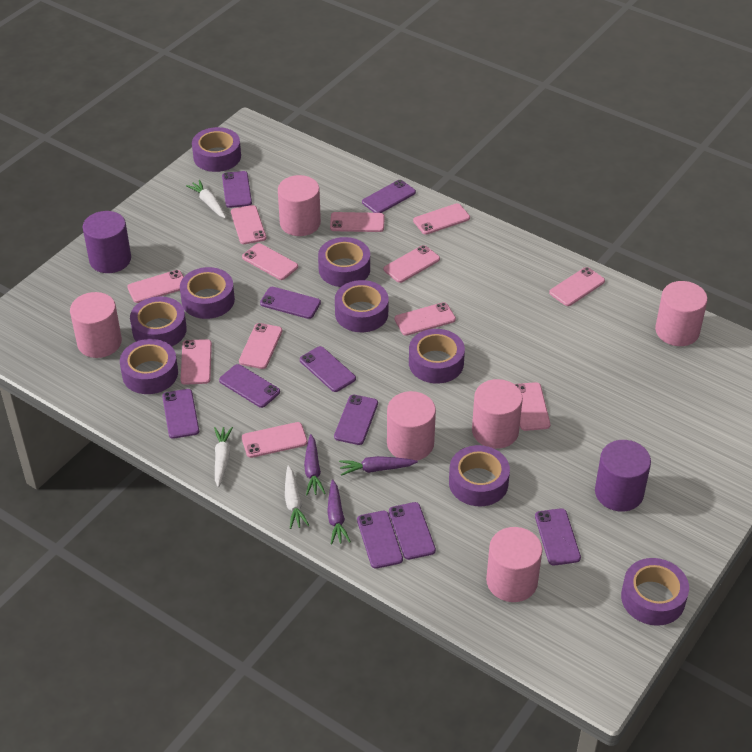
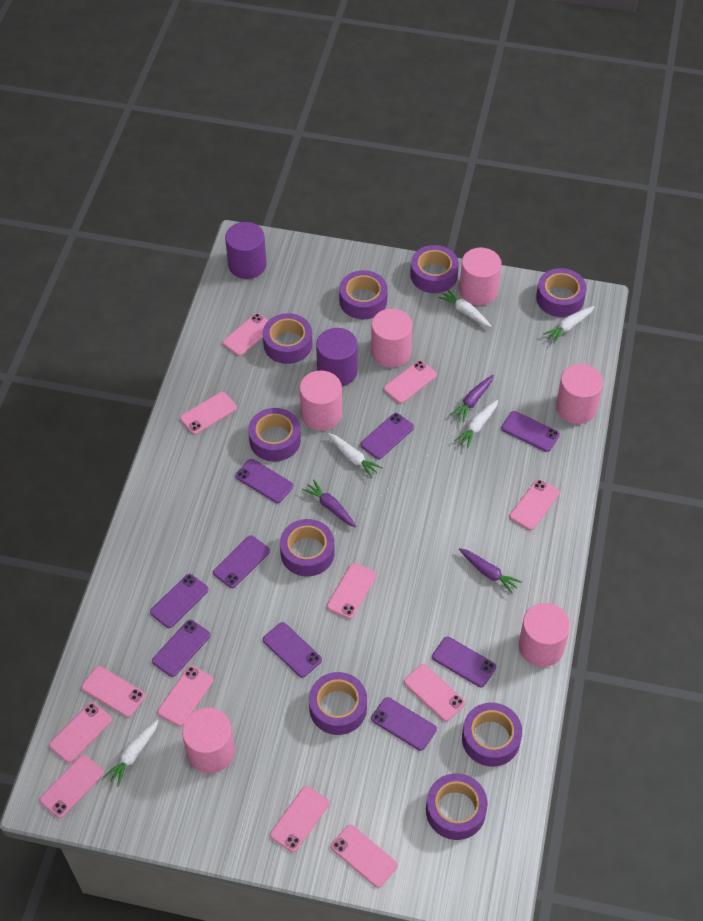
purple phone: [162,389,199,439] [219,364,280,408] [222,171,252,208] [260,287,321,319] [300,346,356,392] [334,395,378,445] [357,511,403,569] [362,180,416,213] [389,502,436,560] [535,508,581,566] = 10 -> [150,574,209,628] [152,620,210,677] [213,535,270,588] [235,459,293,503] [263,622,322,678] [360,413,414,459] [371,697,437,751] [432,637,496,687] [501,411,560,452] = 9
white carrot: [186,180,226,218] [214,427,233,487] [285,465,309,529] = 3 -> [103,720,158,787] [328,433,383,478] [438,289,491,327] [454,400,498,448] [543,306,594,343] = 5

